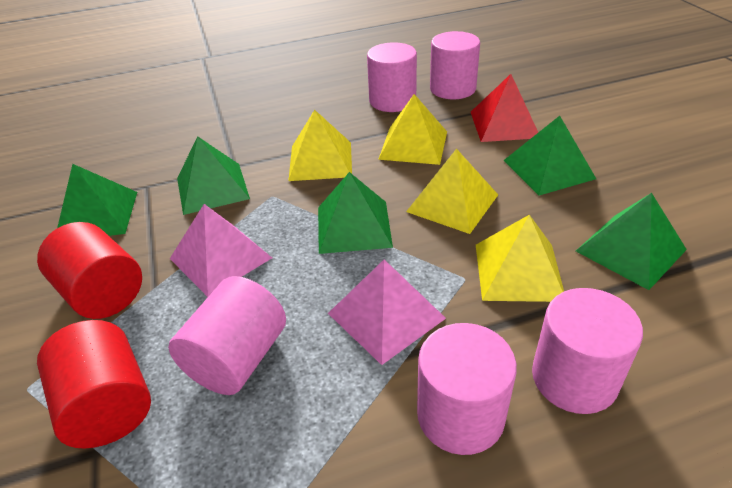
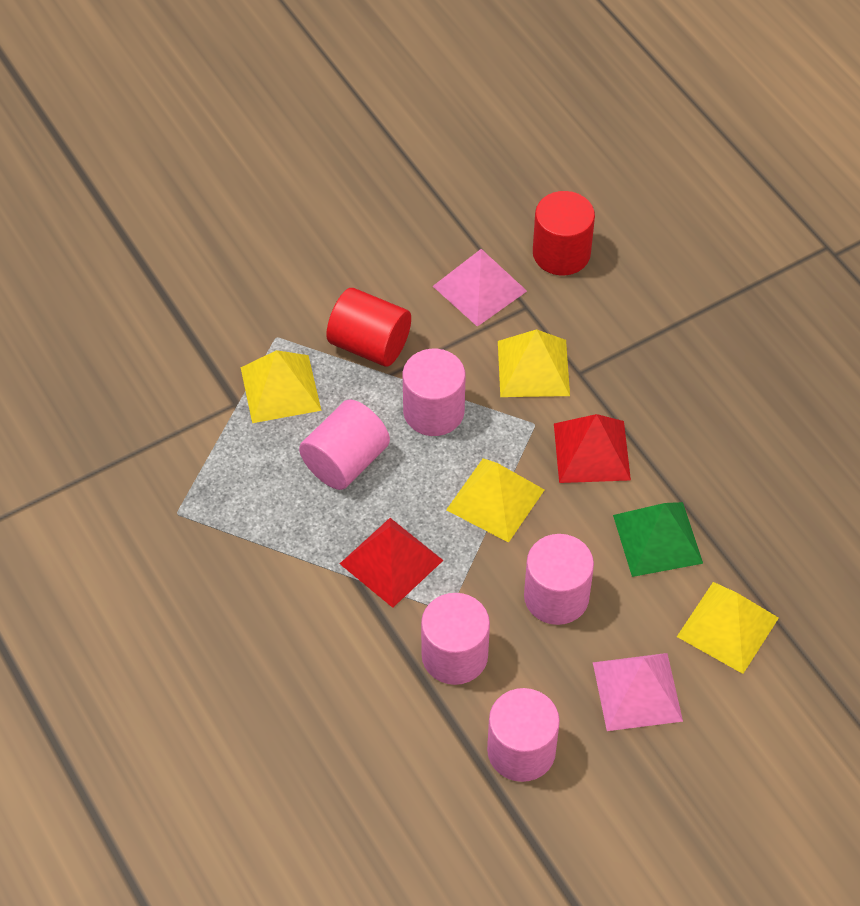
green pyramid: [57,164,137,236] [177,136,250,215] [318,172,393,254] [504,116,596,195] [576,193,687,290] = 5 -> [613,502,703,577] = 1
red pyramid: [471,74,538,142] = 1 -> [340,518,444,608] [554,414,631,483] = 2

